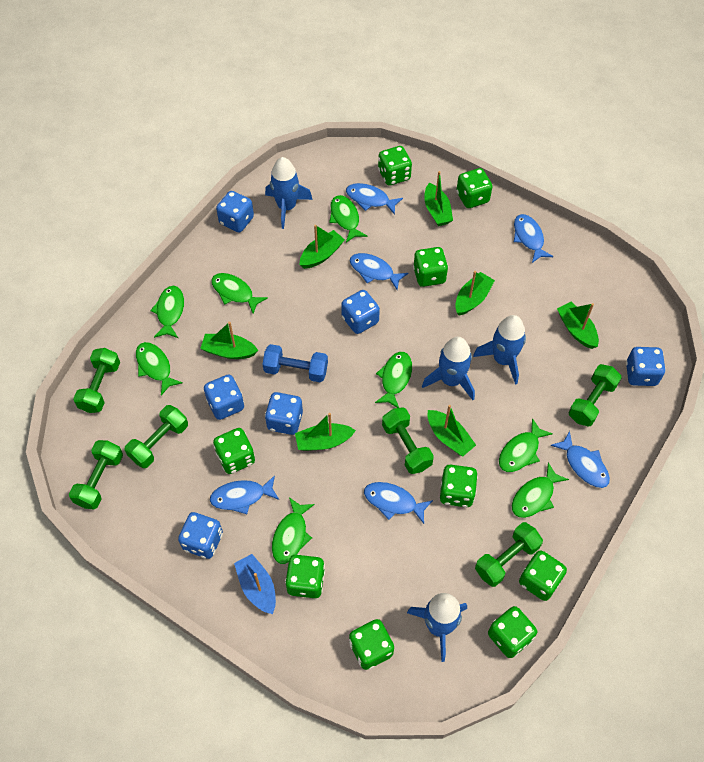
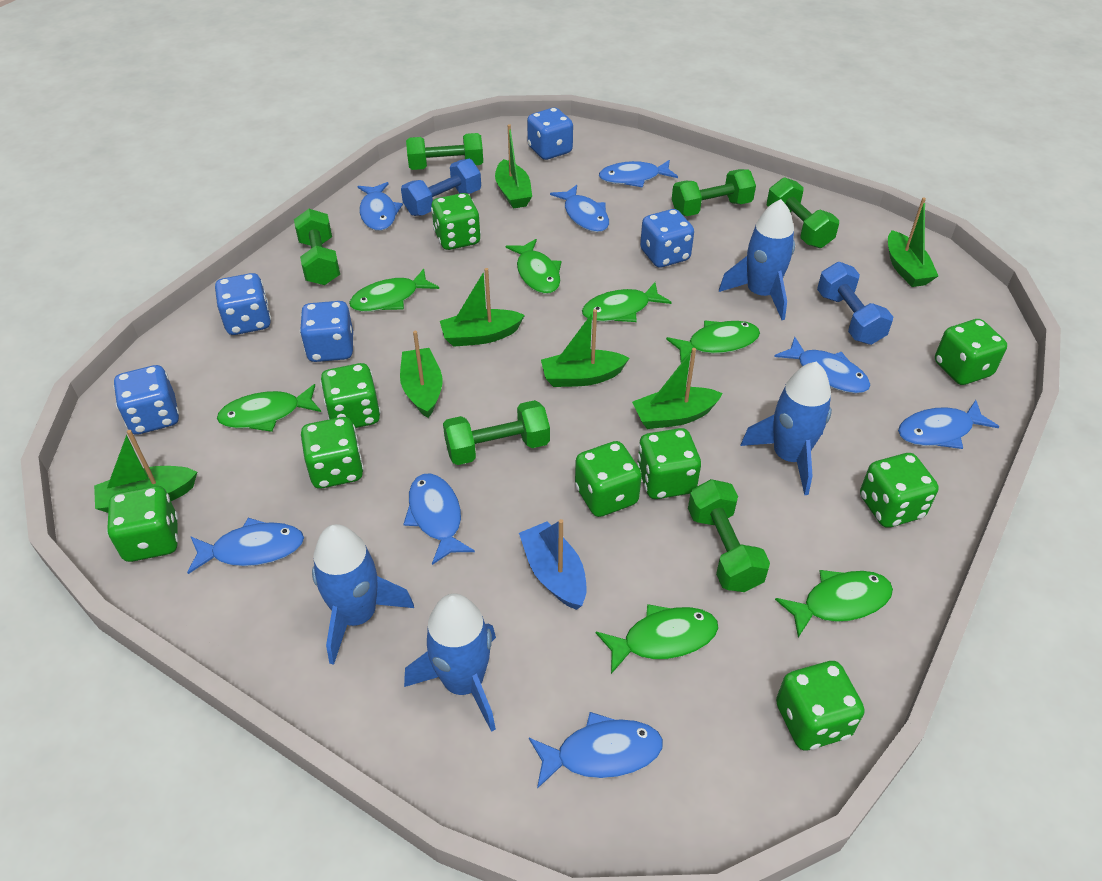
blue dice: [178,512,223,559] [204,374,244,420] [216,191,254,232] [265,392,303,435] [341,290,380,334] [626,347,666,386] = 6 -> [113,365,179,435] [215,273,271,335] [300,301,353,362] [527,108,573,160] [640,209,694,267] = 5
blue dumbbell: [263,344,328,382] = 1 -> [401,159,481,216] [817,262,893,345] = 2
blue fish: [210,475,279,514] [346,183,403,215] [349,253,408,290] [364,482,433,524] [514,214,554,263] [550,431,610,488] = 6 -> [187,518,304,574] [358,182,403,231] [403,473,475,565] [529,712,663,789] [550,185,609,232] [599,160,678,188] [774,336,870,393] [898,400,999,449] = 8
green fish: [136,342,183,395] [150,286,184,338] [211,273,268,313] [272,497,315,564] [329,195,367,243] [375,352,412,408] [499,418,553,472] [512,462,569,518] = 8 -> [217,384,321,432] [349,269,439,312] [506,239,561,294] [582,282,672,322] [596,604,718,674] [666,321,760,363] [775,570,893,638] = 7

